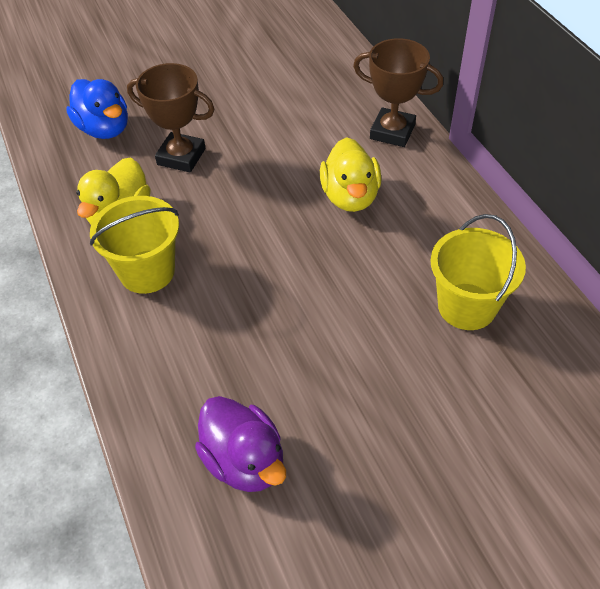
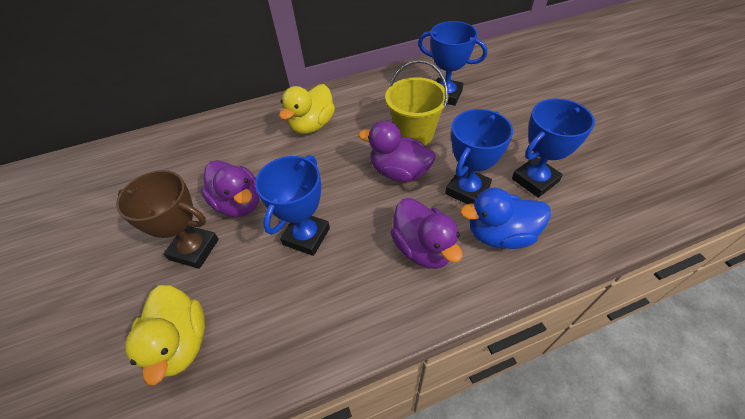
blue trophy: none = 0 -> [255,155,330,256] [418,21,487,106] [445,109,513,204] [512,98,595,198] = 4
brown trophy: [127,63,215,172] [353,38,444,147] = 2 -> [116,170,219,269] = 1
purple duck: [195,396,286,492] = 1 -> [201,160,260,217] [358,120,435,182] [390,198,463,269] = 3
yellow bucket: [90,196,179,294] [430,214,526,330] = 2 -> [385,60,448,145] = 1

